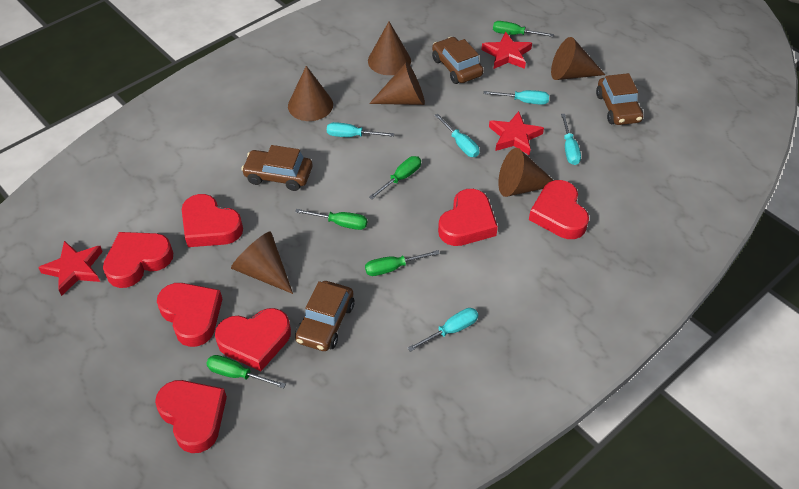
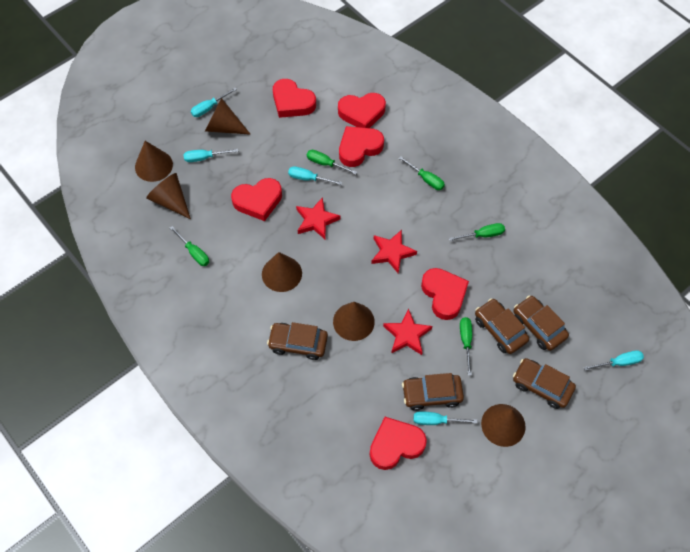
brown car: [241,145,313,191] [295,281,354,351] [432,37,483,84] [596,73,643,125] = 4 -> [267,322,328,360] [402,373,464,411] [475,298,529,354] [513,295,569,351] [513,358,576,409] = 5
red heart: [103,232,173,288] [155,380,227,453] [157,283,222,347] [182,194,243,247] [215,308,291,371] [438,189,498,246] [529,180,589,239] = 7 -> [231,178,282,221] [273,79,316,118] [338,93,386,128] [339,126,384,167] [370,417,427,470] [421,268,469,320] = 6

